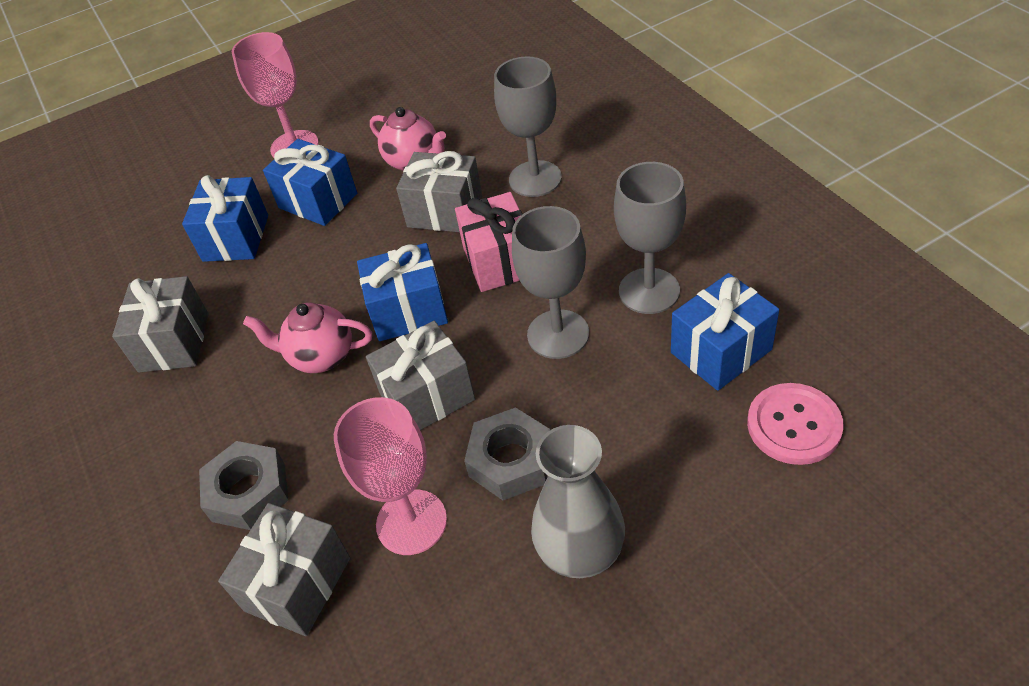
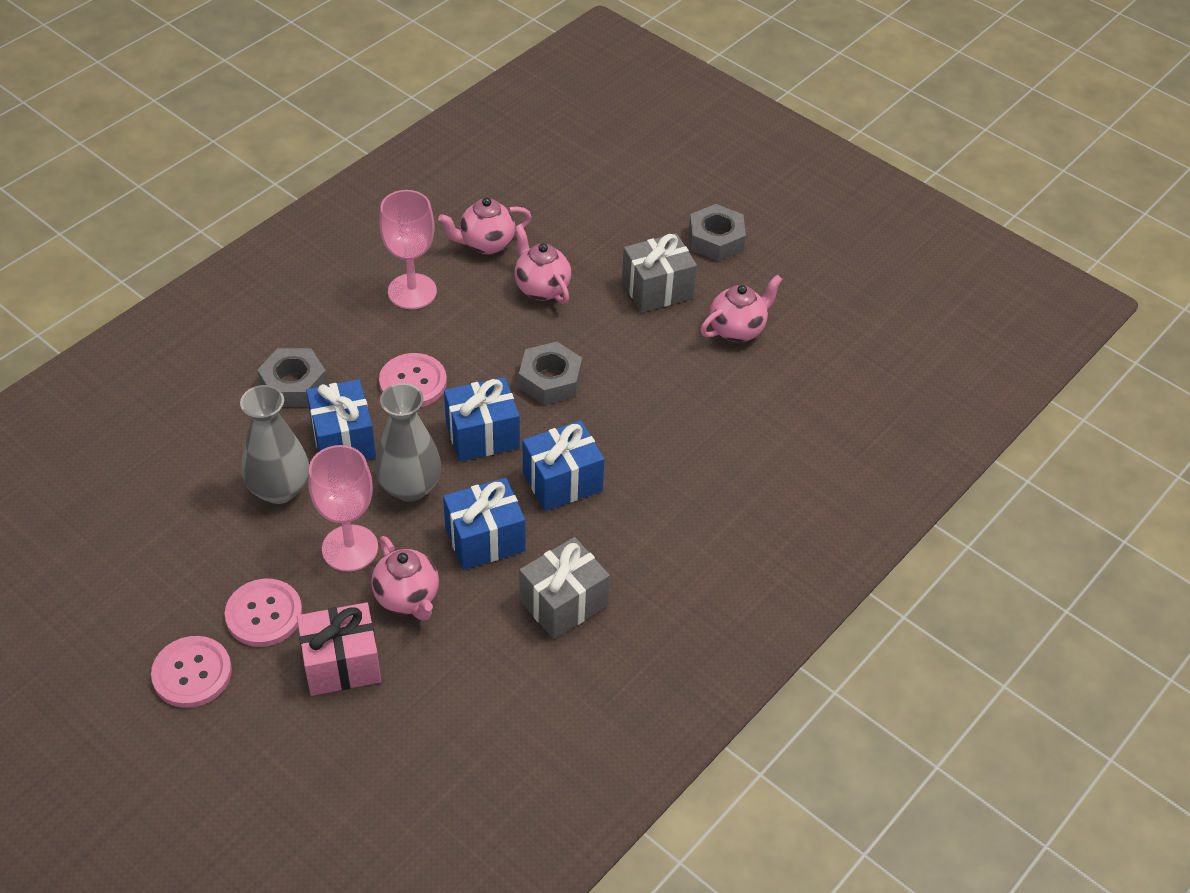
grey gift: [112,276,209,372] [218,503,350,636] [366,321,475,430] [396,151,482,232] = 4 -> [519,537,610,639] [622,233,697,313] = 2
grey goblet: [494,56,562,197] [512,206,589,359] [614,162,686,314] = 3 -> none = 0
grey nut: [199,441,289,530] [464,407,550,500] = 2 -> [257,348,328,407] [519,342,582,405] [689,204,746,261] = 3
grey vase: [531,425,625,578] = 1 -> [240,385,309,504] [375,383,441,502] = 2
pink button: [747,383,844,465] = 1 -> [151,636,232,708] [225,579,303,647] [379,353,447,407] = 3
pink teapot: [243,302,372,373] [370,107,446,171] = 2 -> [371,536,439,621] [438,198,532,254] [514,224,571,304] [700,275,783,342] = 4

